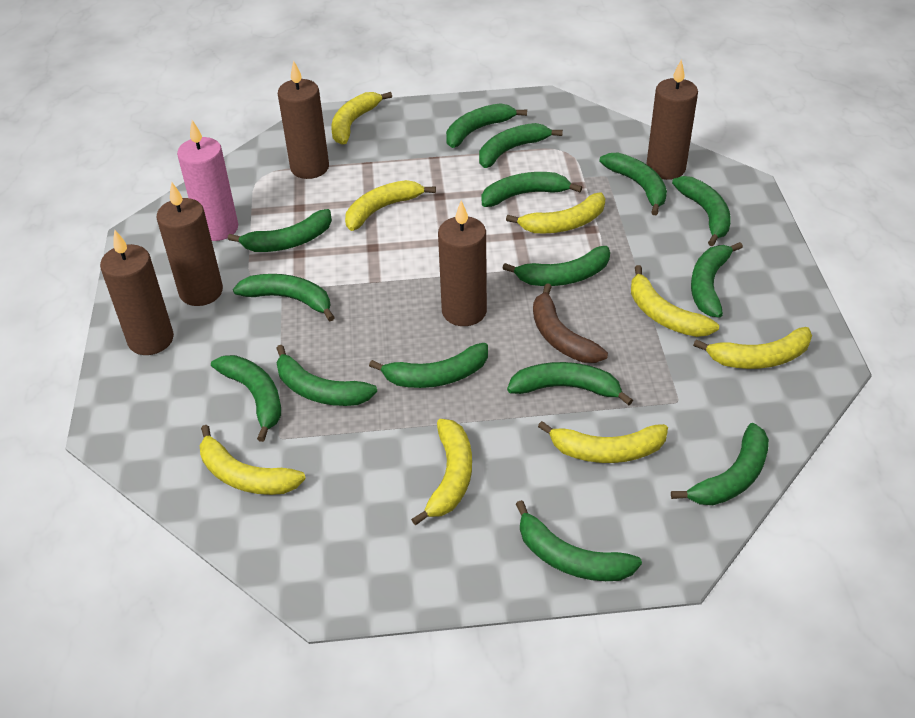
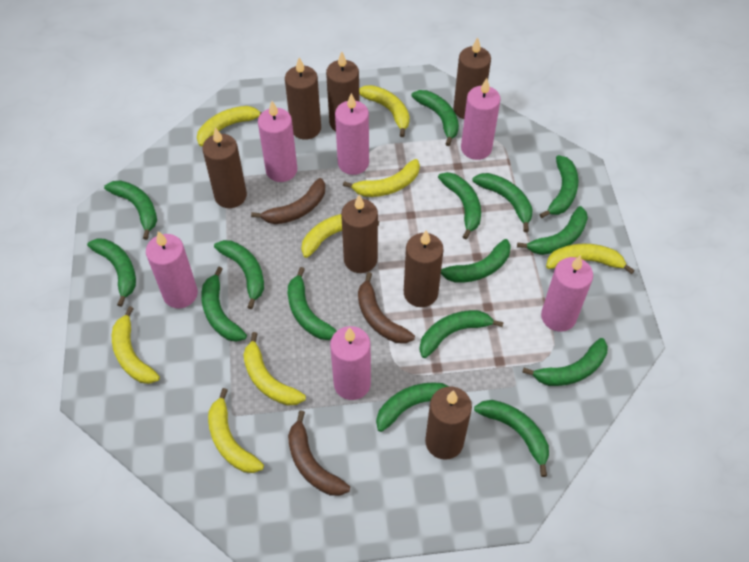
brown banana: [533,283,608,363] = 1 -> [251,178,325,224] [288,410,350,496] [358,272,415,344] = 3
brown candle: [100,229,174,355] [157,182,223,306] [278,60,329,179] [438,200,487,326] [646,59,698,180] = 5 -> [202,127,247,208] [285,57,321,140] [326,51,360,131] [341,195,378,273] [404,230,444,307] [425,386,472,460] [453,37,491,119] = 7
pink candle: [177,120,238,241] = 1 -> [146,231,198,308] [258,101,297,182] [330,326,371,400] [335,93,369,175] [461,78,501,160] [541,255,593,332] = 6

